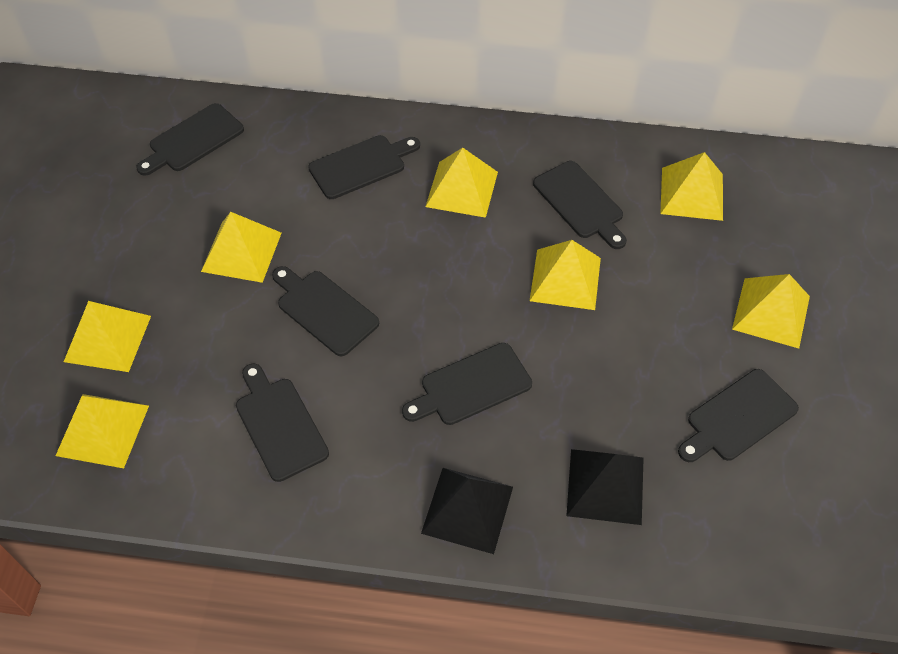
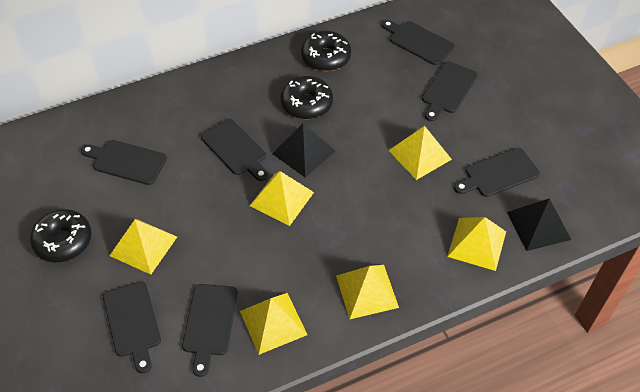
black donut: none = 0 -> [30,209,92,262] [280,76,333,119] [301,31,351,71] = 3
yellow pyramid: [56,394,149,468] [64,301,151,372] [201,212,281,283] [425,148,498,218] [530,240,601,310] [660,152,723,221] [732,274,810,348] = 7 -> [109,219,177,275] [240,293,307,355] [250,171,314,226] [336,265,399,319] [388,126,452,180] [447,217,506,271] = 6

